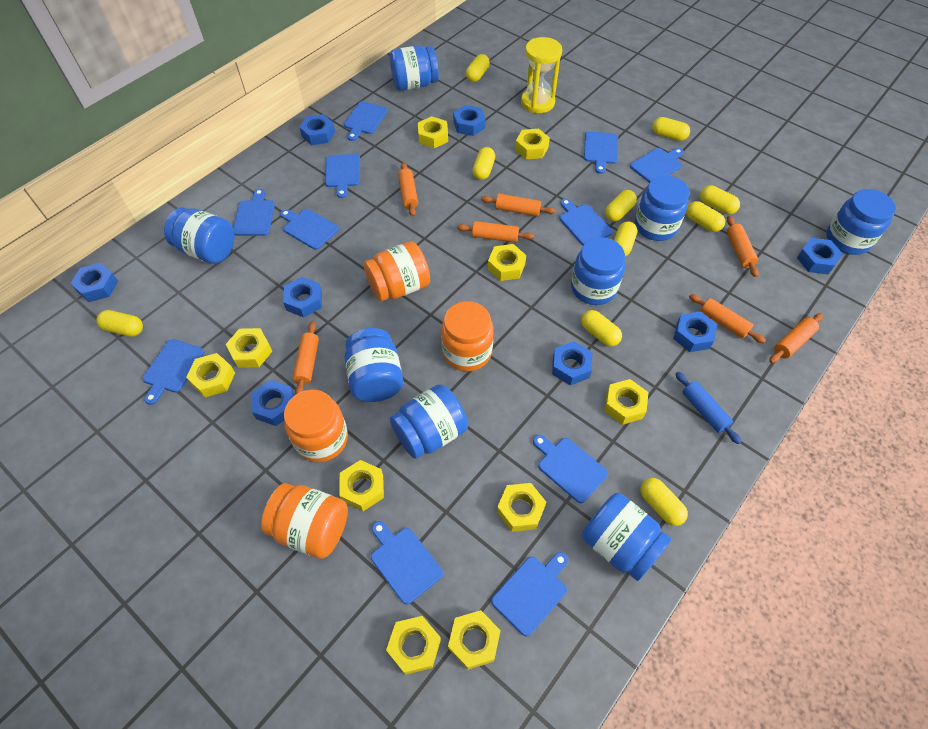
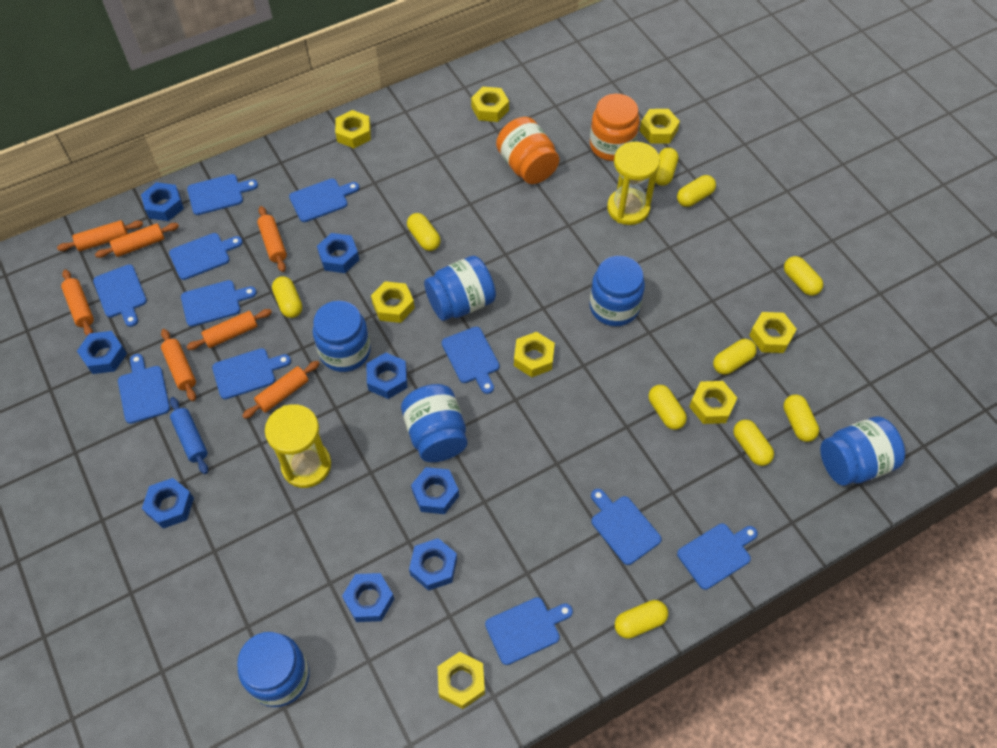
blue jar: [164,207,235,264] [344,328,403,402] [390,45,439,91] [390,384,468,459] [571,237,625,305] [582,493,671,581] [635,176,689,241] [826,189,896,255] = 8 -> [237,632,309,707] [313,301,371,372] [401,384,467,462] [424,256,496,321] [589,256,645,326] [820,416,905,486] = 6
orange jar: [261,483,348,559] [284,389,348,462] [364,241,430,302] [441,301,494,372] = 4 -> [496,117,559,184] [590,94,640,161] = 2
yellow hourglass: [521,37,562,113] = 1 -> [265,404,331,488] [607,142,660,225] = 2
yellow nut: [186,353,235,397] [226,328,272,368] [339,460,384,511] [386,616,441,675] [418,116,448,148] [448,610,501,670] [488,244,526,281] [497,483,546,532] [515,129,550,159] [604,379,649,425] = 10 -> [335,110,371,148] [371,281,415,323] [438,652,485,709] [471,87,509,122] [514,332,555,377] [640,109,680,144] [689,381,737,424] [749,312,797,353] = 8

